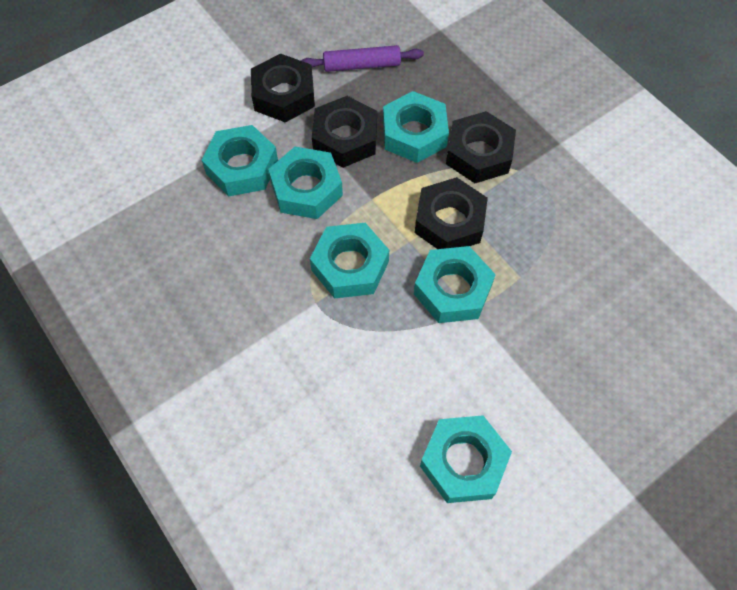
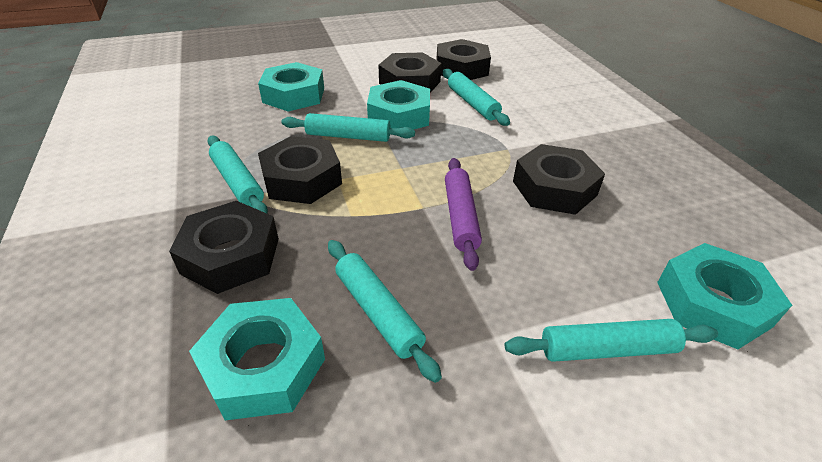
black nut: [251,53,315,123] [312,96,377,168] [415,177,488,249] [446,111,516,183] = 4 -> [169,201,279,294] [258,136,342,204] [379,52,442,93] [436,39,491,80] [513,144,605,215] = 5
turquoise nut: [202,125,278,196] [268,147,343,219] [310,223,389,298] [383,91,449,163] [414,246,496,323] [420,415,512,503] = 6 -> [189,298,325,420] [258,62,324,111] [367,80,430,130] [657,243,792,349] = 4
turquoise rolling pin: none = 0 -> [207,136,268,213] [281,113,415,142] [328,240,442,383] [443,69,510,126] [505,319,718,362] = 5

